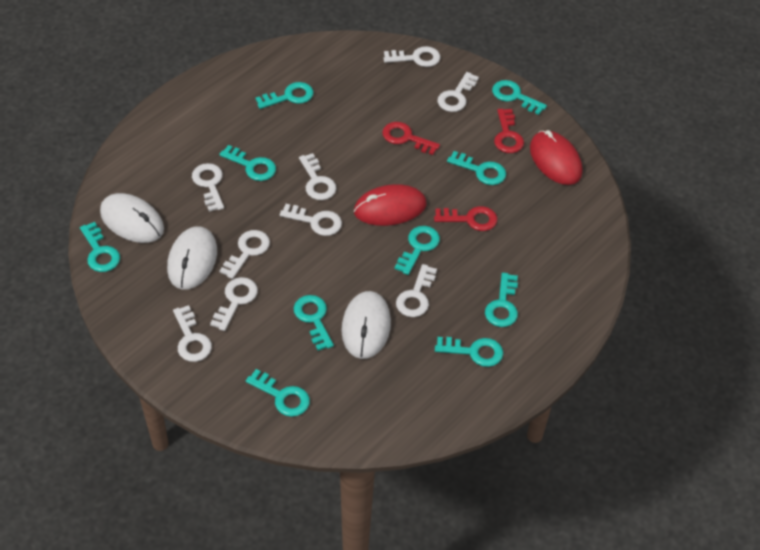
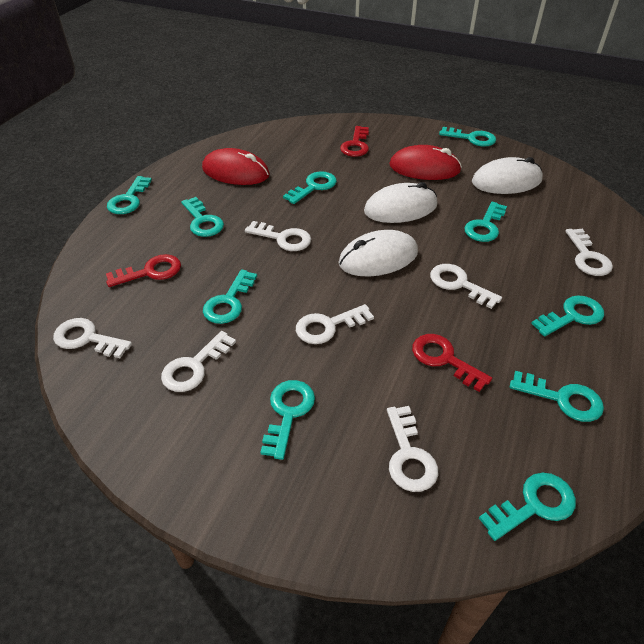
white key: [173,305,212,362] [192,163,224,212] [210,277,258,331] [220,230,270,279] [280,204,342,236] [299,153,337,200] [384,46,440,67] [396,264,437,317] [437,72,479,112] = 9 -> [53,318,132,358] [161,331,236,392] [245,221,311,251] [296,304,374,344] [387,406,438,492] [430,264,502,309] [565,229,613,276] = 7

